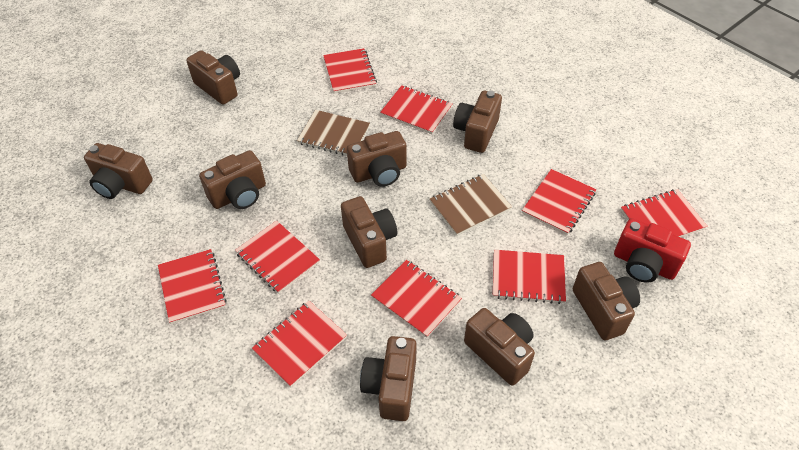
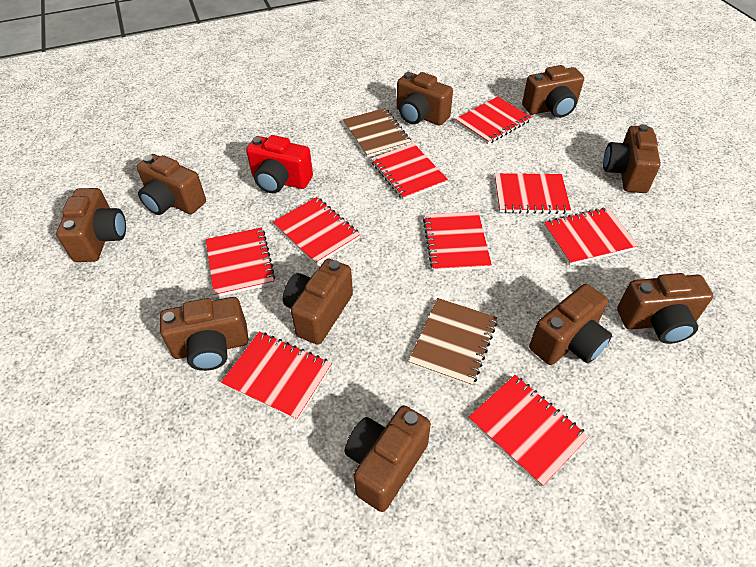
brown camera: [84,143,153,199] [186,50,240,105] [199,150,266,209] [341,196,397,268] [347,131,407,187] [360,336,417,421] [453,91,502,153] [464,308,535,386] [573,262,640,340] = 9 -> [56,188,126,262] [137,154,206,215] [160,297,248,371] [283,259,353,345] [344,405,431,512] [397,72,453,126] [522,65,584,118] [529,284,612,365] [603,124,661,193] [617,273,713,344] = 10

